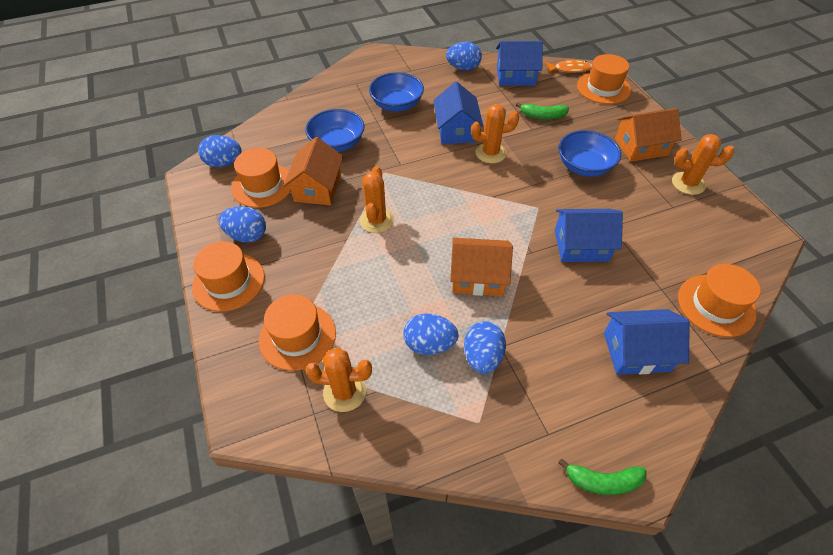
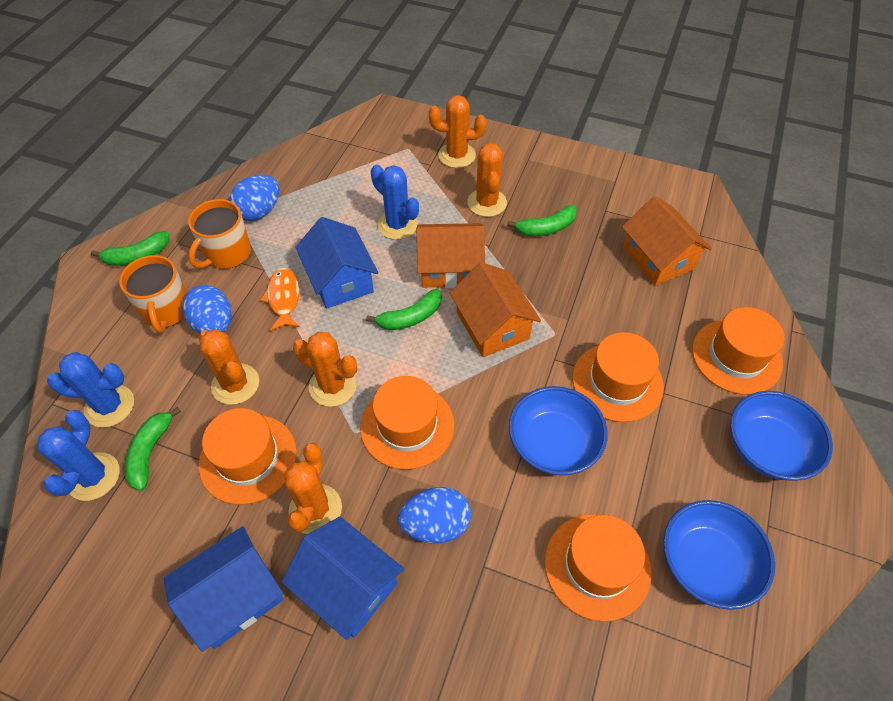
blue cactus: none = 0 -> [38,410,120,501] [47,352,134,427] [371,164,419,240] = 3
blue egg: [198,135,242,167] [219,206,266,243] [403,314,459,355] [446,42,482,71] [464,321,506,374] = 5 -> [182,285,232,334] [230,174,279,221] [398,487,471,544] = 3
blue house: [433,82,483,144] [496,41,543,86] [555,209,623,262] [604,309,690,375] = 4 -> [164,526,284,652] [281,516,404,640] [295,217,378,309] = 3
green banana: [516,103,569,119] [558,458,646,495] = 2 -> [91,231,170,266] [125,407,181,491] [366,289,442,330] [507,205,577,236] = 4
orange cactus: [305,348,372,412] [360,166,394,233] [471,104,519,163] [672,134,734,195] = 4 -> [199,329,259,405] [284,443,342,534] [293,332,357,407] [429,95,486,168] [467,143,507,217] = 5
orange mug: none = 0 -> [119,255,187,333] [188,199,251,269] = 2

